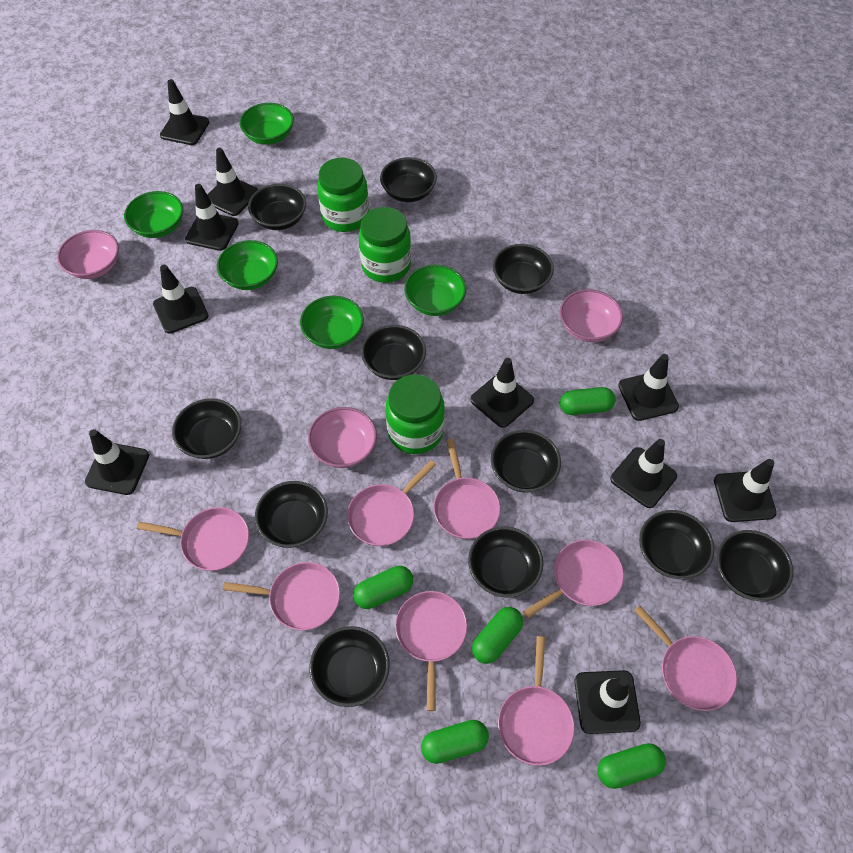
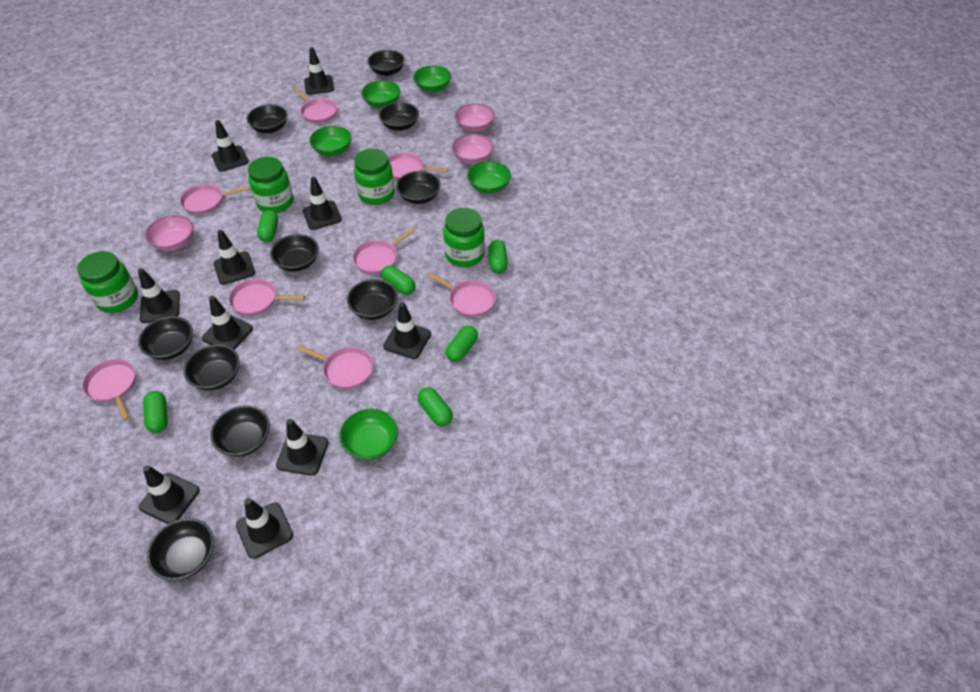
black bowl: [172,398,241,459] [248,184,306,230] [255,481,328,548] [310,626,390,707] [361,325,426,380] [380,157,437,202] [468,526,543,598] [491,430,561,493] [493,244,554,294] [639,510,714,579] [717,530,793,601] = 11 -> [138,316,193,360] [147,518,214,581] [184,344,240,390] [210,405,270,457] [246,104,288,133] [270,234,319,272] [347,279,398,320] [367,50,405,76] [379,102,419,131] [396,171,441,204] = 10
green capsule: [353,566,413,609] [421,720,489,764] [472,607,523,664] [560,387,616,415] [597,743,666,789] = 5 -> [143,391,168,433] [257,210,278,242] [381,266,416,295] [418,387,453,426] [446,326,478,362] [488,240,508,274] = 6
green jar: [317,158,369,232] [359,207,411,283] [386,374,445,454] = 3 -> [77,251,138,313] [248,157,293,213] [354,149,395,205] [443,208,485,267] = 4

